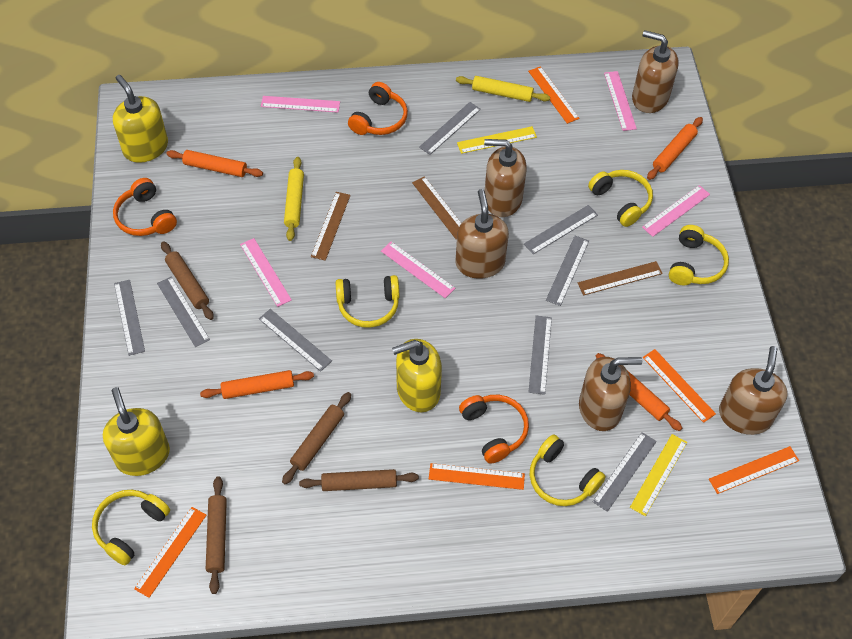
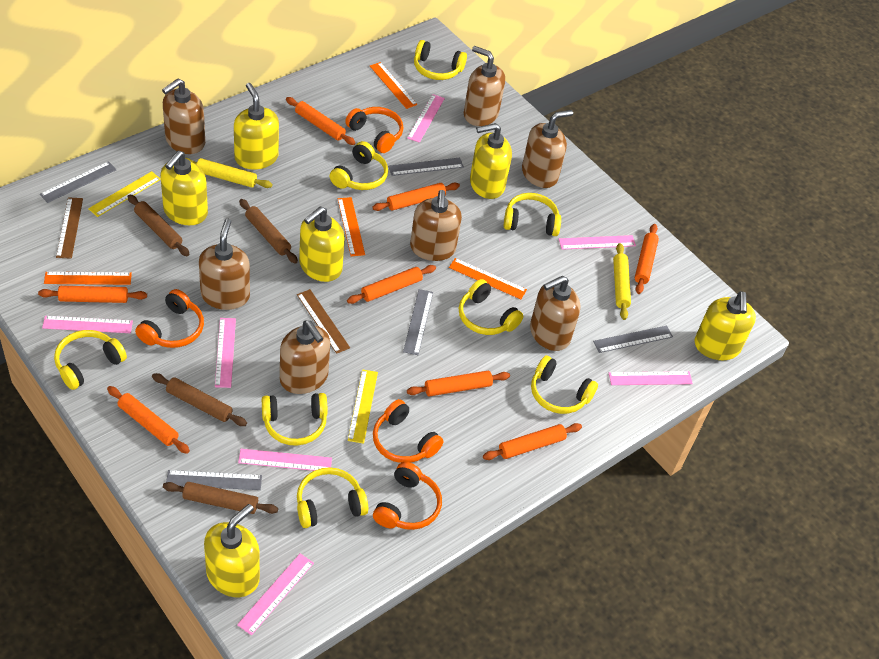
brown ruler: [311,192,351,261] [412,176,461,239] [578,261,663,296] = 3 -> [56,197,83,259] [297,289,350,354] = 2
brown soap dispenser: [456,189,509,279] [484,139,527,217] [579,357,642,431] [632,30,679,113] [719,346,787,435] = 5 -> [162,78,205,154] [199,219,250,310] [280,320,330,394] [410,190,462,261] [464,46,505,126] [522,110,573,188] [530,276,580,351] = 7
grey ruler: [114,280,145,356] [157,276,210,347] [259,309,332,372] [419,102,481,155] [524,205,598,254] [528,316,552,395] [546,236,589,306] [593,432,657,512] = 8 -> [40,161,117,203] [166,470,262,490] [388,158,464,176] [403,289,433,355] [593,326,673,353] = 5
orange headphones: [113,178,177,236] [348,82,408,135] [459,395,529,464] = 3 -> [135,289,204,348] [345,107,403,153] [373,399,444,463] [373,462,442,530] = 4
orange rolling pin: [166,150,263,177] [200,370,314,399] [596,353,682,431] [647,117,703,180] = 4 -> [38,286,147,303] [107,386,190,454] [286,97,356,145] [347,265,436,304] [372,182,460,211] [407,371,510,396] [483,423,582,460] [635,224,659,294] = 8
orange ruler: [134,507,207,598] [429,463,525,490] [528,66,579,124] [643,349,716,423] [709,446,799,494] = 5 -> [44,272,132,285] [338,197,365,256] [370,62,417,109] [449,258,527,299] = 4
pink ruler: [240,238,292,307] [261,96,340,113] [381,242,455,298] [604,71,637,131] [642,185,710,237] = 5 -> [42,316,133,333] [215,318,236,388] [237,553,314,635] [238,449,332,471] [407,94,445,143] [559,235,636,250] [609,371,693,385] = 7
yellow headphones: [92,490,170,565] [335,275,399,328] [530,434,606,506] [588,170,653,227] [669,225,729,285] = 5 -> [54,330,127,390] [262,393,327,446] [297,467,368,528] [330,141,388,190] [414,40,467,80] [459,279,523,335] [504,193,561,236] [531,355,598,414] = 8
yellow soap dispenser: [103,387,170,476] [113,75,168,163] [392,339,442,412] = 3 -> [160,151,208,225] [204,504,260,597] [234,83,279,170] [299,206,345,282] [470,123,512,199] [695,291,756,360] = 6

